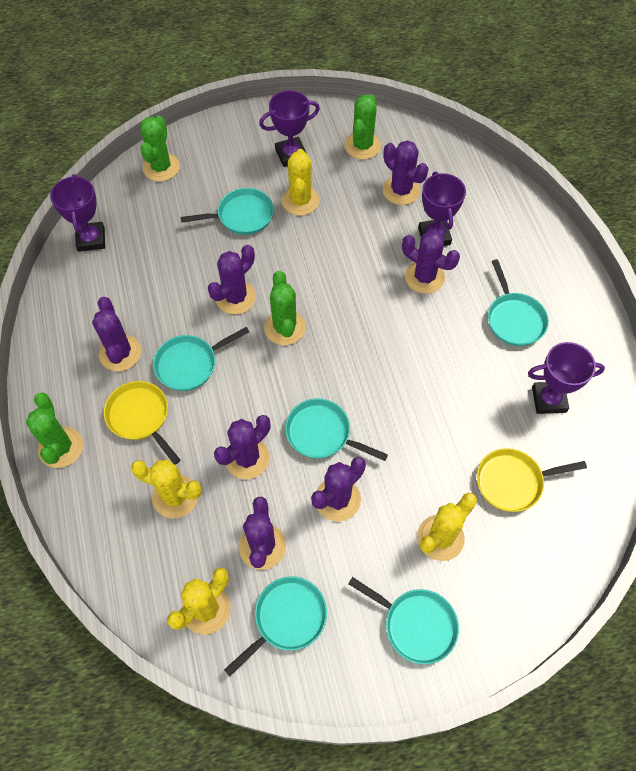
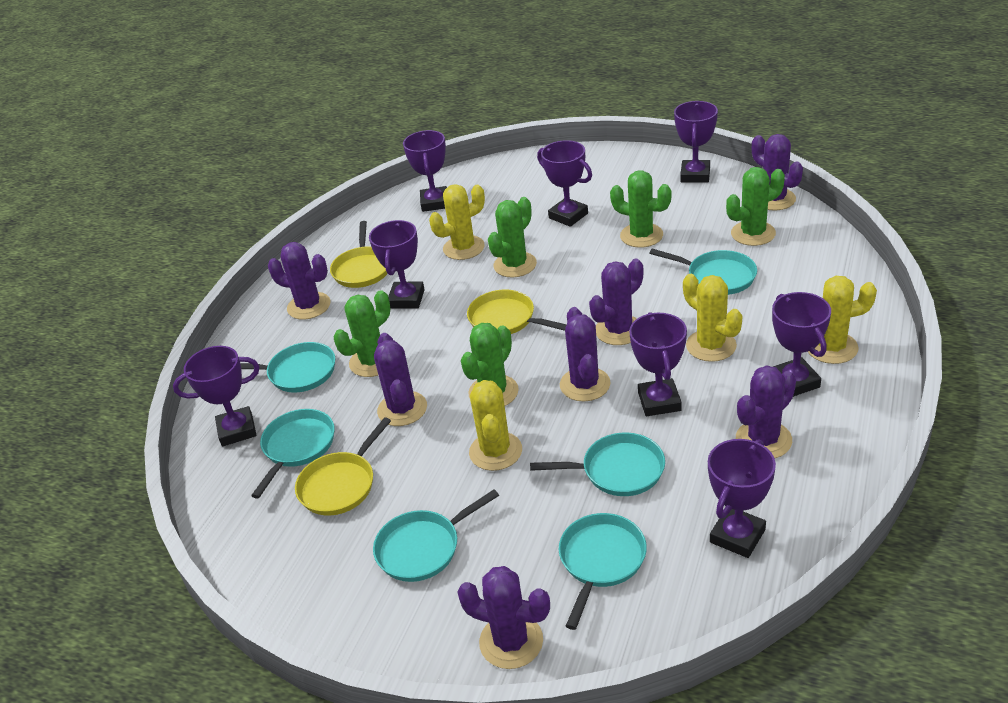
green cactus: [26,392,83,468] [140,116,180,181] [264,271,306,345] [345,95,381,159] = 4 -> [334,290,390,377] [461,323,519,406] [488,197,537,278] [610,170,672,248] [726,167,785,246] = 5
purple trophy: [50,174,105,252] [259,90,320,167] [418,171,466,246] [528,342,605,414] = 4 -> [173,346,259,446] [369,220,425,309] [403,130,447,212] [537,140,592,227] [629,312,687,416] [674,101,718,183] [708,439,776,558] [772,292,831,397] = 8
yellow pan: [104,381,180,465] [477,448,587,512] = 2 -> [295,417,391,515] [330,221,387,288] [467,290,567,334] = 3

